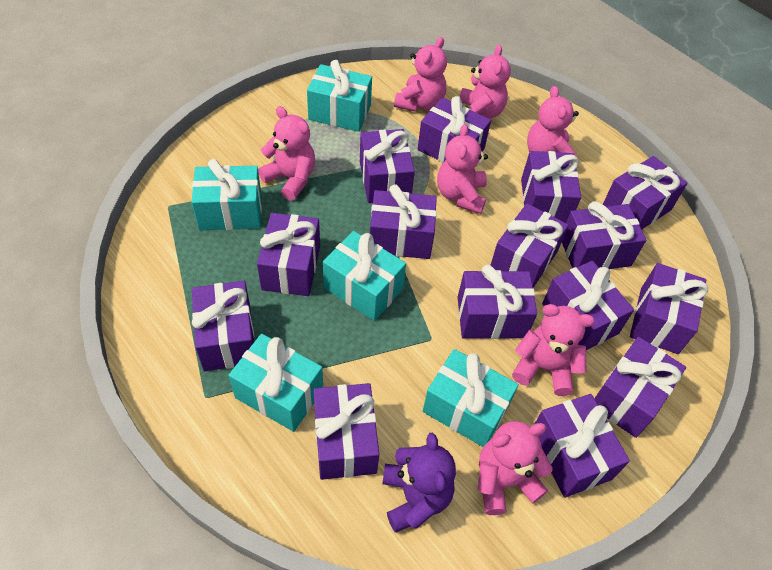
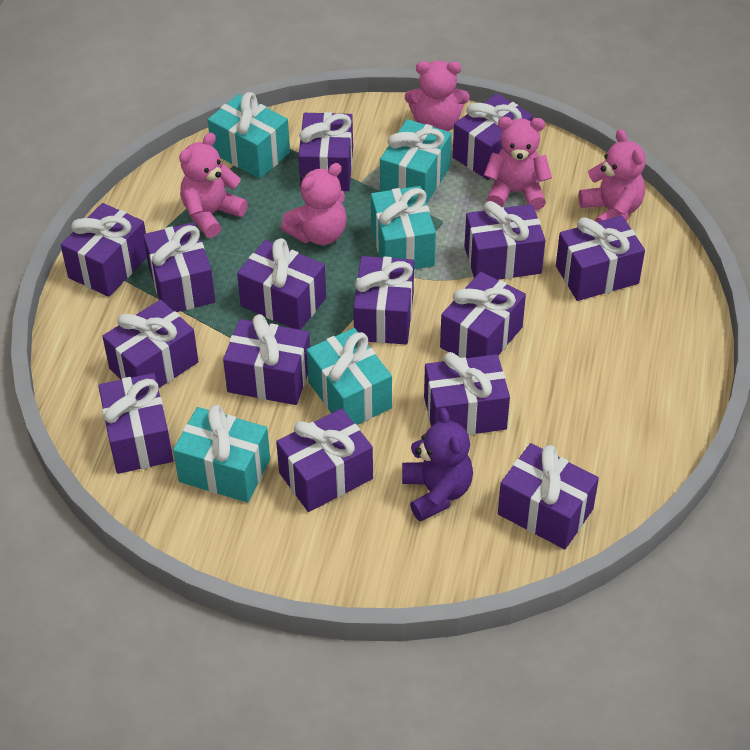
pink teddy bear: [258,106,315,201] [394,37,447,112] [437,124,488,214] [459,44,511,119] [478,421,553,515] [512,304,595,396] [527,86,579,157] = 7 -> [179,133,248,238] [281,163,347,245] [405,61,469,131] [484,117,552,210] [579,129,646,222] = 5

